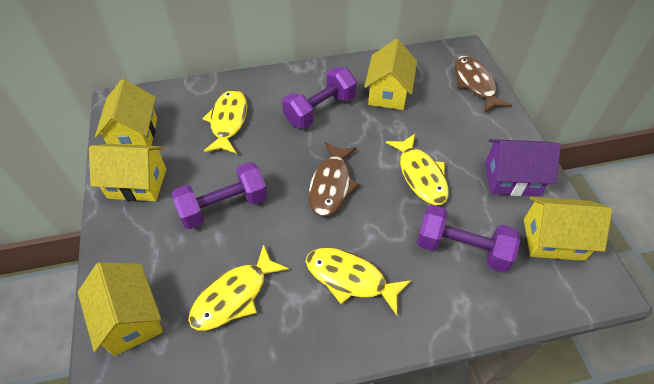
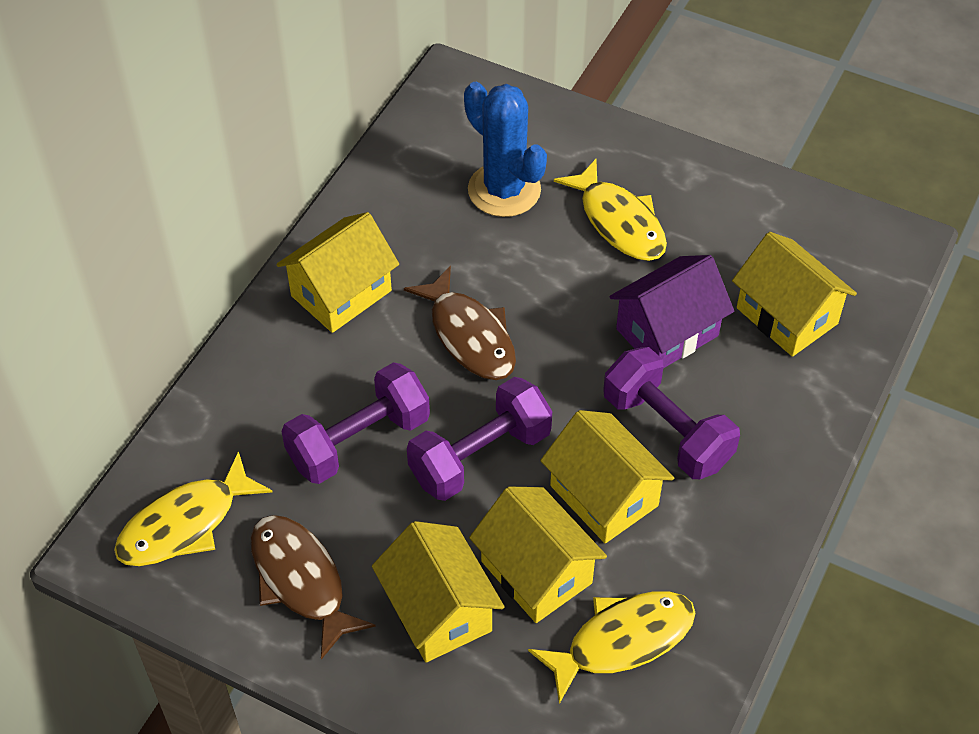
blue cactus: none = 0 -> [464,82,547,217] = 1
yellow fish: [188,244,289,331] [202,90,247,154] [306,248,411,315] [386,134,449,205] = 4 -> [114,451,273,566] [528,591,696,704] [554,159,667,261] = 3

